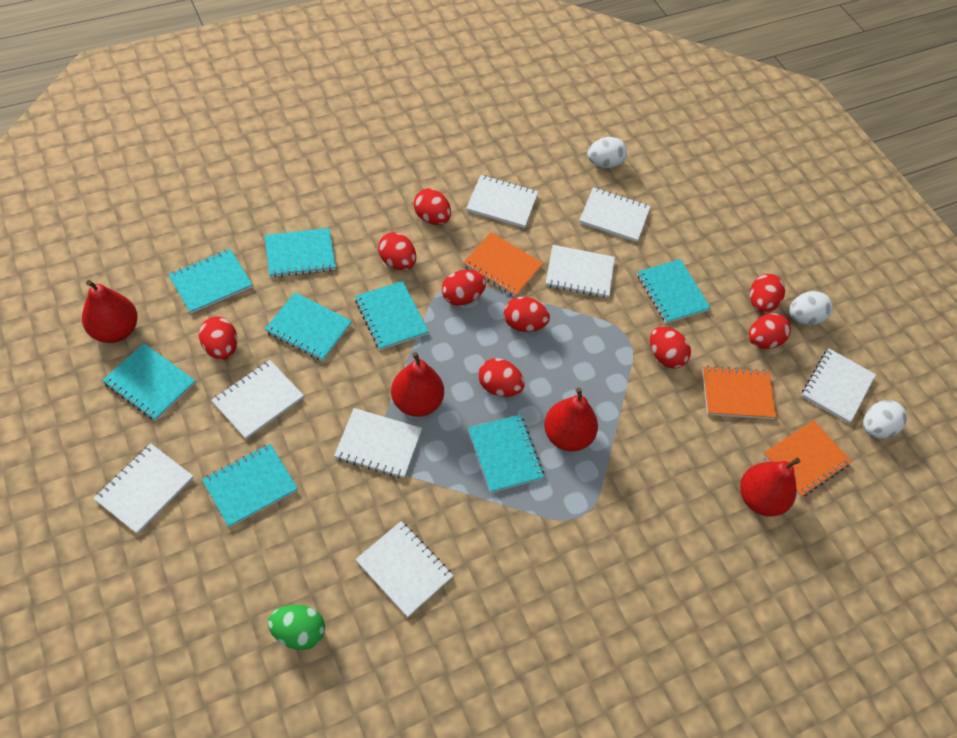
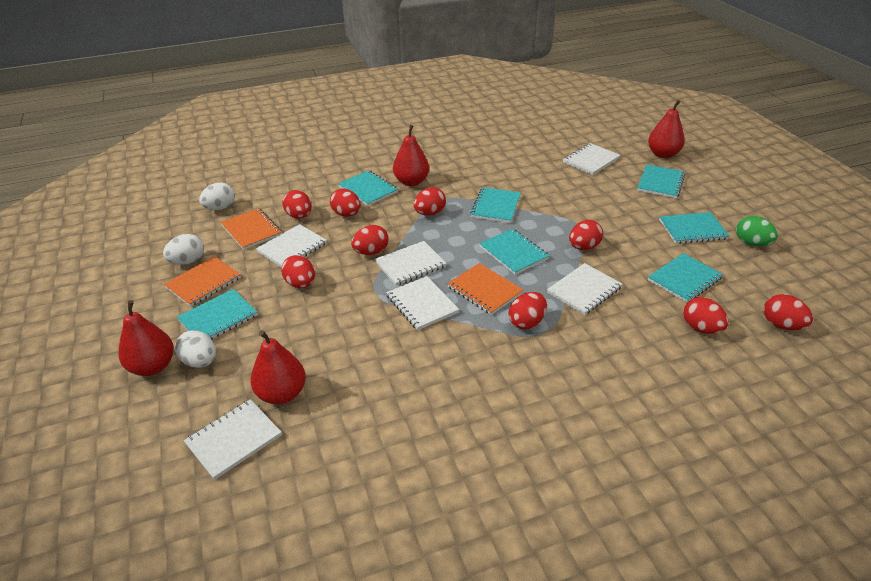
turquoise notebook: [102,343,196,421] [168,249,253,314] [202,444,298,528] [265,228,336,278] [265,292,352,361] [355,281,429,350] [468,415,544,493] [637,259,711,324] = 8 -> [177,289,258,340] [338,170,398,206] [470,187,521,223] [479,229,550,274] [637,164,686,199] [648,253,723,303] [659,212,729,244] = 7
white notebook: [93,444,193,534] [211,360,304,439] [334,408,422,478] [355,521,453,618] [466,175,538,228] [546,245,615,298] [579,187,651,242] [802,348,876,423] = 8 -> [184,399,282,480] [256,224,327,267] [375,241,447,286] [386,276,459,330] [547,263,622,315] [563,143,620,175] = 6

